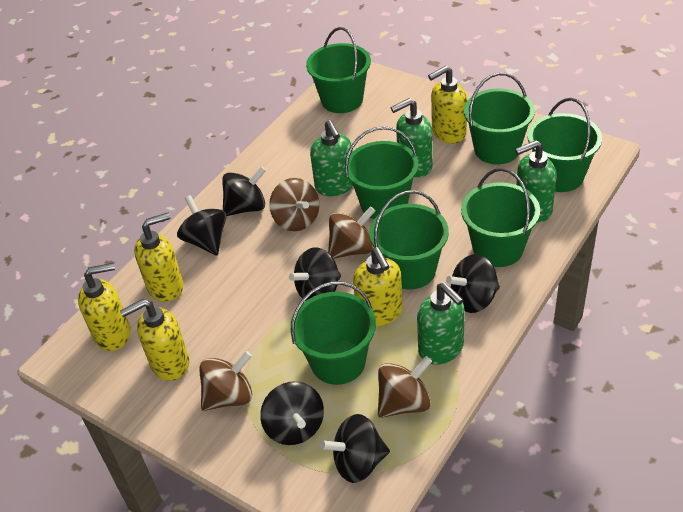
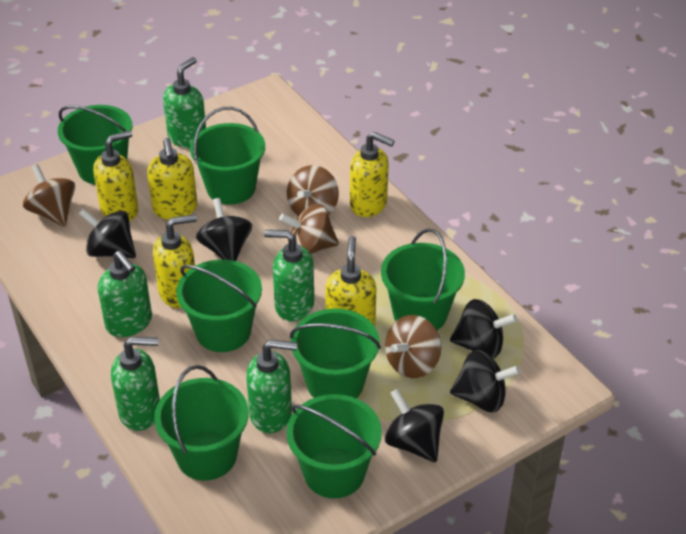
black spinning top: [177,195,227,256] [222,166,266,216] [260,381,324,445] [289,248,341,301] [320,414,390,483] [446,254,500,313] = 6 -> [79,209,136,258] [196,198,252,261] [385,389,444,462] [450,299,517,359] [450,350,520,412] = 5
green soap dispenser: [310,120,353,196] [391,98,433,177] [417,282,465,365] [515,140,557,223] = 4 -> [98,251,152,337] [111,337,160,431] [163,57,206,148] [246,340,297,433] [264,230,314,321] = 5

